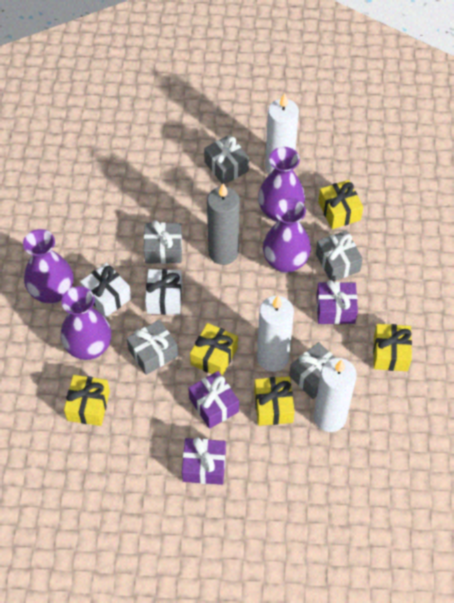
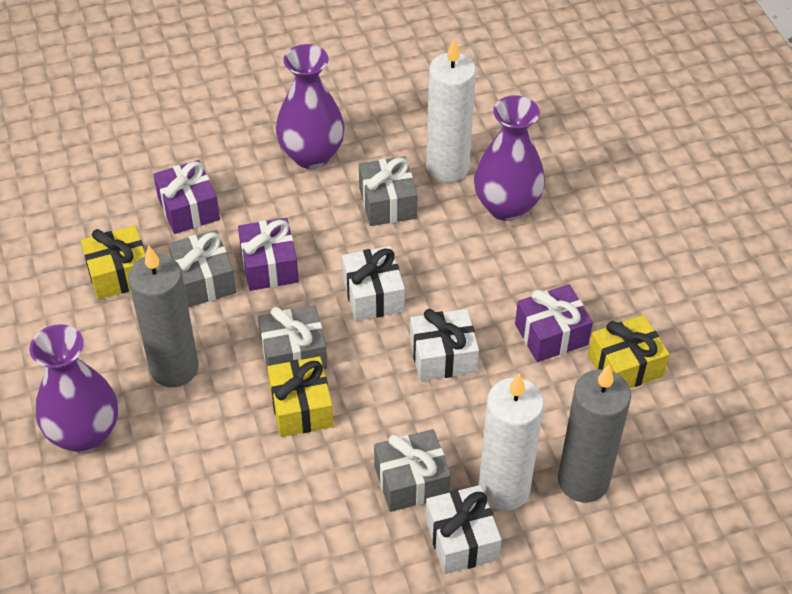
grey candle: [207,183,240,265] = 1 -> [128,245,199,387] [558,365,631,502] = 2
grey gift: [127,320,178,375] [144,220,182,264] [204,135,249,184] [289,342,335,399] [316,230,363,281] = 5 -> [168,230,236,307] [258,305,327,370] [359,156,417,226] [374,429,451,512] = 4
purple vase: [23,229,73,304] [61,286,111,360] [258,147,305,222] [263,198,311,273] = 4 -> [29,324,118,453] [276,44,345,169] [474,95,545,221] = 3
white candle: [257,296,294,372] [265,93,299,174] [314,358,357,432] = 3 -> [426,38,476,182] [478,373,544,511] = 2
white gift: [80,263,131,317] [145,269,182,315] = 2 -> [342,246,405,321] [410,309,479,381] [425,485,502,574] = 3
yellow gift: [64,375,110,426] [190,323,238,376] [254,376,295,426] [318,180,363,229] [373,324,412,371] = 5 -> [81,226,146,300] [267,356,334,437] [588,315,669,388] = 3

